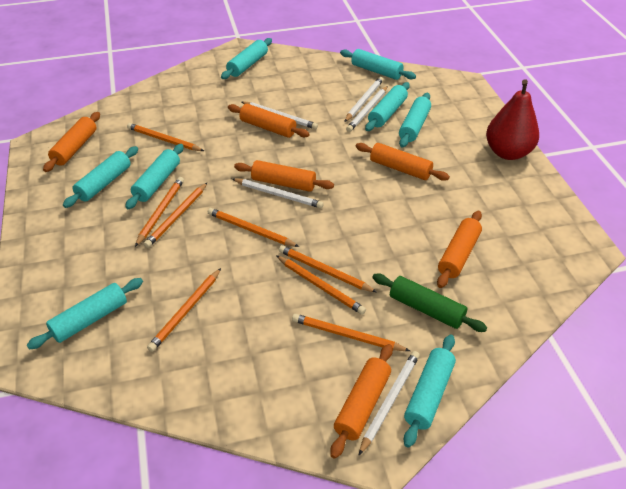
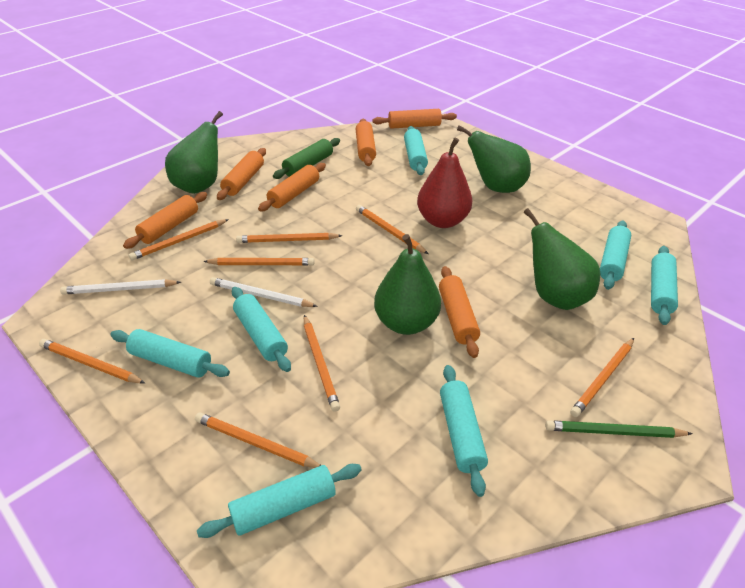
green pear: none = 0 -> [165,111,223,194] [374,234,441,335] [457,125,531,193] [523,208,600,310] = 4
green pencil: none = 0 -> [545,420,693,438] = 1
turquoise rolling pin: [27,278,143,350] [63,146,138,208] [125,144,184,209] [221,38,272,79] [340,49,416,80] [365,82,410,131] [399,93,431,148] [404,335,456,448] = 8 -> [110,329,230,378] [197,464,362,538] [232,287,291,372] [404,126,428,175] [440,365,488,497] [600,220,631,290] [651,246,678,325] = 7
white pencil: [232,178,324,208] [242,102,318,129] [344,77,383,122] [346,86,388,132] [359,351,420,455] = 5 -> [60,279,181,295] [210,277,318,307] = 2

